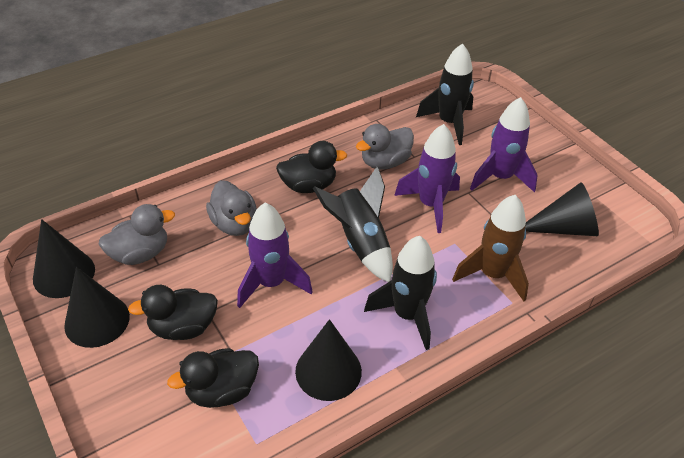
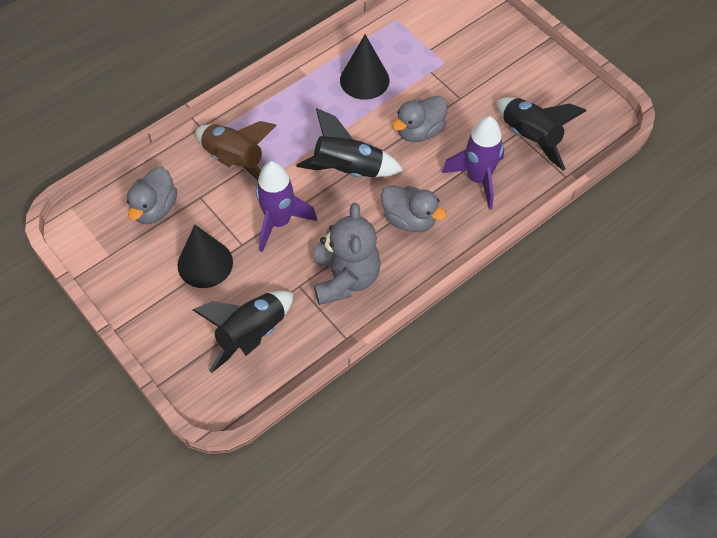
black cone: [33,219,95,298] [64,267,130,348] [295,319,362,401] [525,182,599,236] = 4 -> [177,225,233,288] [340,34,389,100] = 2
black duck: [128,285,218,340] [167,348,259,408] [276,141,347,193] = 3 -> none = 0
grey teddy bear: none = 0 -> [314,203,381,305] = 1
purple rocket: [237,202,313,308] [394,124,460,233] [470,97,538,192] = 3 -> [256,161,317,252] [442,116,504,210] = 2

